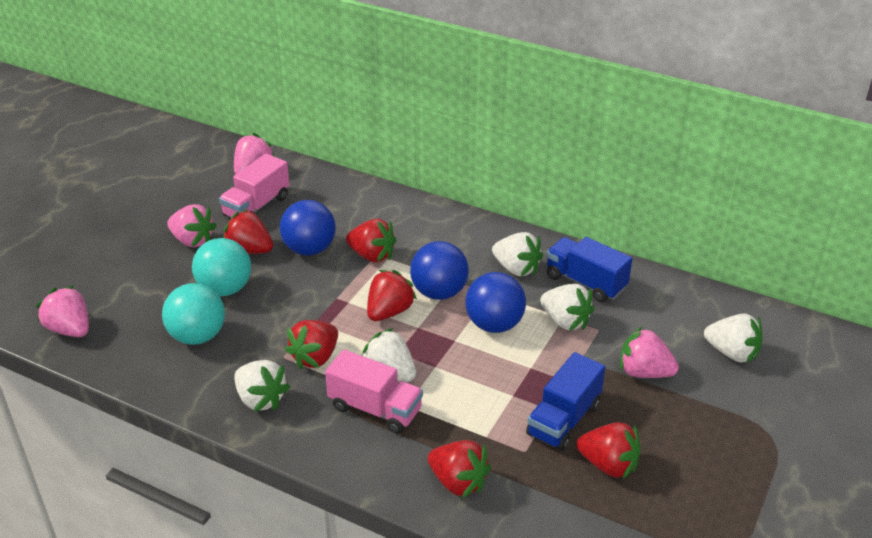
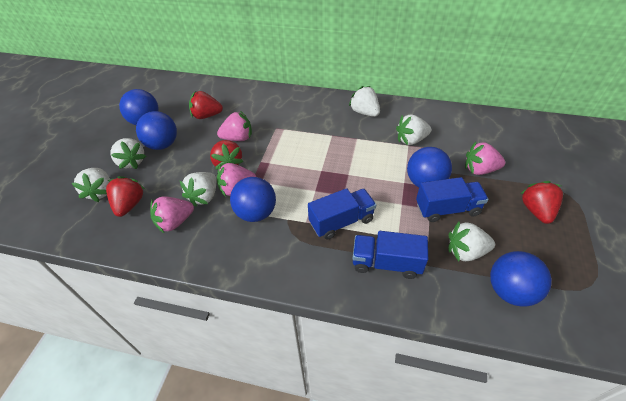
blue ball: [280,200,336,255] [410,241,469,300] [465,272,526,333] = 3 -> [119,89,159,125] [136,111,177,150] [230,177,276,222] [407,147,452,187] [490,251,552,307] = 5
blue truck: [526,352,605,451] [546,237,632,302] = 2 -> [308,188,376,240] [353,231,428,279] [416,177,489,222] = 3
pink truck: [219,154,290,218] [325,349,423,434] = 2 -> none = 0
red strawberry: [223,209,273,254] [285,320,338,369] [346,219,397,263] [367,270,417,321] [428,440,491,498] [576,422,641,479] = 6 -> [106,176,145,217] [189,91,223,119] [210,140,243,170] [521,181,563,224] = 4
turquoise ball: [162,283,225,345] [192,238,251,296] = 2 -> none = 0
white strawberry: [234,360,290,412] [362,328,416,382] [492,232,543,276] [540,284,594,331] [704,314,763,363] = 5 -> [71,168,110,202] [111,138,146,169] [180,172,217,207] [349,86,380,117] [396,114,432,145] [448,222,495,261] = 6

